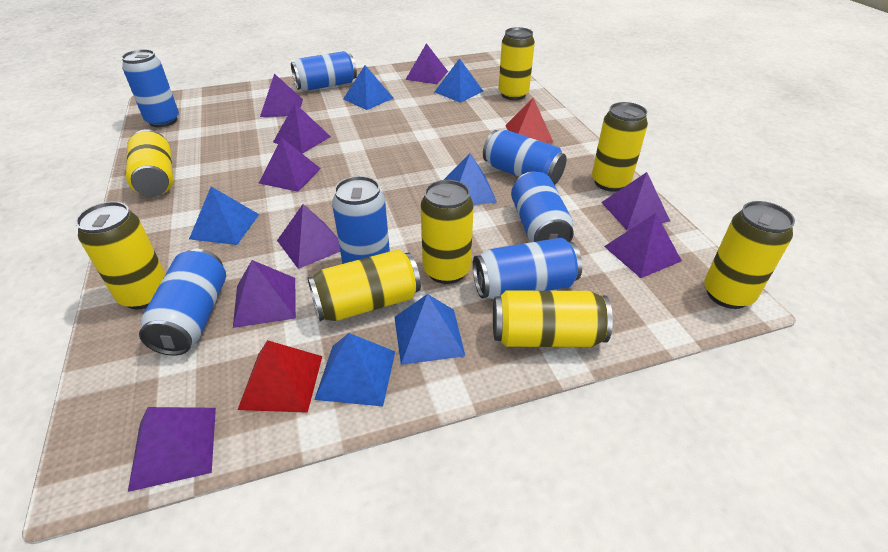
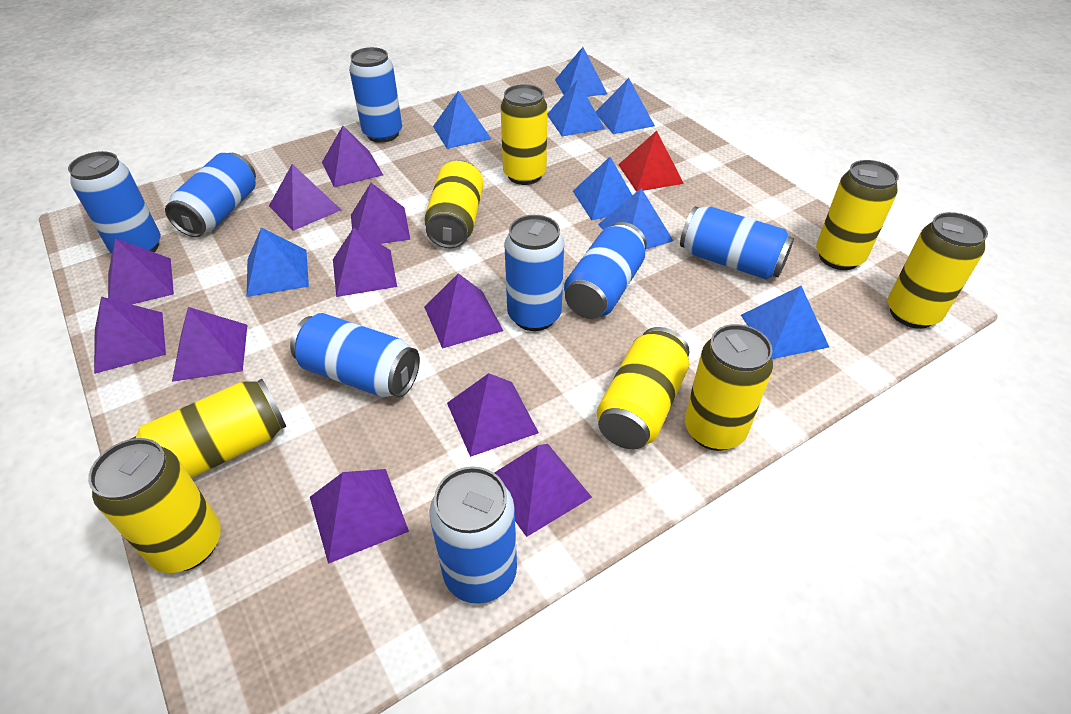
blue can: [121,49,179,127] [139,249,226,356] [291,51,357,91] [332,176,390,264] [473,238,582,299] [483,130,567,185] [511,171,574,242] = 7 -> [68,151,161,253] [165,153,256,237] [290,313,420,398] [349,47,402,143] [430,466,517,604] [504,215,564,331] [564,222,647,319] [680,206,794,279] = 8
blue pyramid: [189,187,259,245] [314,333,396,406] [343,65,393,110] [394,294,465,365] [435,58,483,103] [444,153,497,205] = 6 -> [247,227,309,297] [433,91,491,149] [547,80,605,136] [555,47,607,97] [573,157,632,220] [596,78,655,134] [598,188,673,249] [741,286,829,359] = 8
purple pyramid: [128,407,216,492] [233,260,296,328] [259,137,321,192] [260,73,303,117] [273,103,331,154] [277,204,340,269] [405,43,448,84] [601,172,670,230] [604,213,682,278] = 9 -> [94,297,166,374] [108,238,174,304] [172,307,247,382] [269,164,341,231] [310,469,409,564] [322,126,383,187] [333,228,397,297] [351,183,410,244] [424,273,503,348] [447,373,539,457] [494,444,592,537] = 11
red pyramid: [238,340,322,413] [505,98,553,143] = 2 -> [618,131,684,192] = 1

